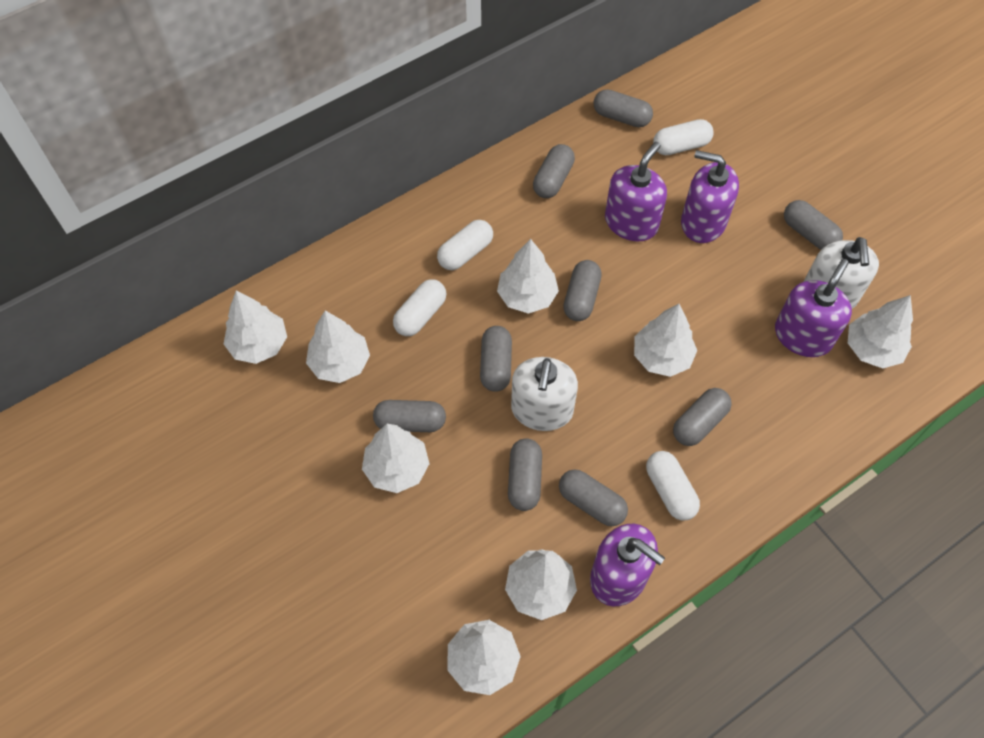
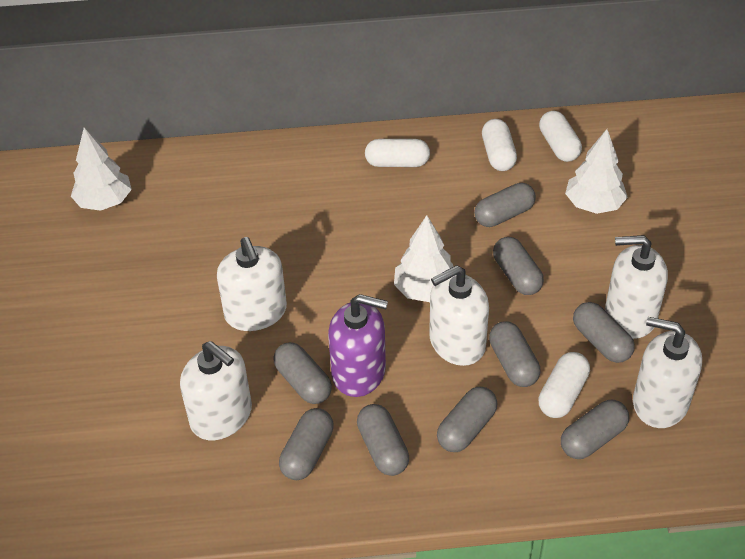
purple soap dispenser: [590,524,665,606] [605,142,667,241] [681,150,739,243] [775,259,852,357] = 4 -> [328,294,388,397] = 1
white soap dispenser: [511,357,578,431] [804,237,879,309] = 2 -> [180,341,252,440] [217,237,287,331] [429,265,489,366] [605,235,668,339] [633,317,702,428] = 5
white tree: [224,291,287,364] [306,310,370,383] [362,424,429,493] [448,620,521,695] [497,239,559,314] [505,549,577,620] [634,304,697,377] [848,295,913,368] = 8 -> [71,128,132,211] [394,215,454,302] [565,129,628,214] = 3

